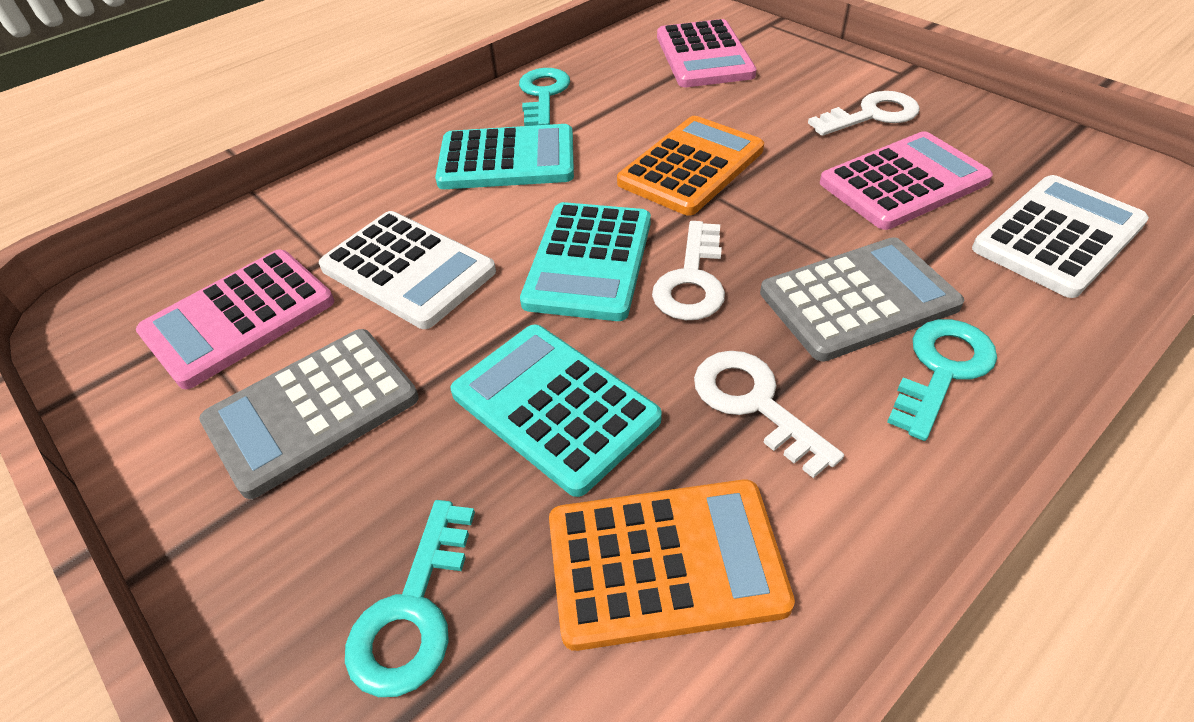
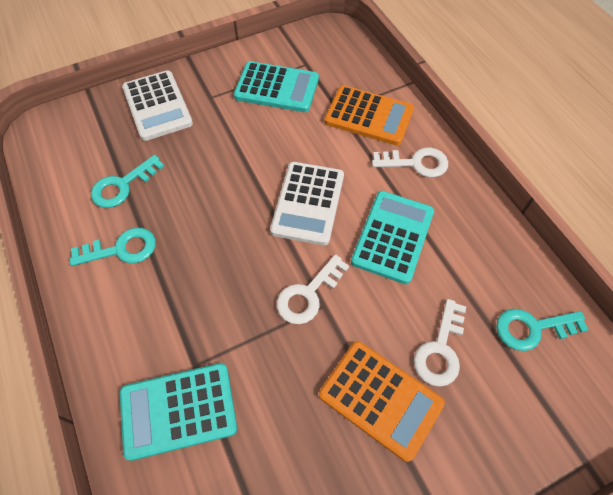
grey calculator: [199,329,419,499] [760,237,964,362] = 2 -> none = 0
pink calculator: [136,250,334,389] [657,19,756,87] [820,131,993,230] = 3 -> none = 0

